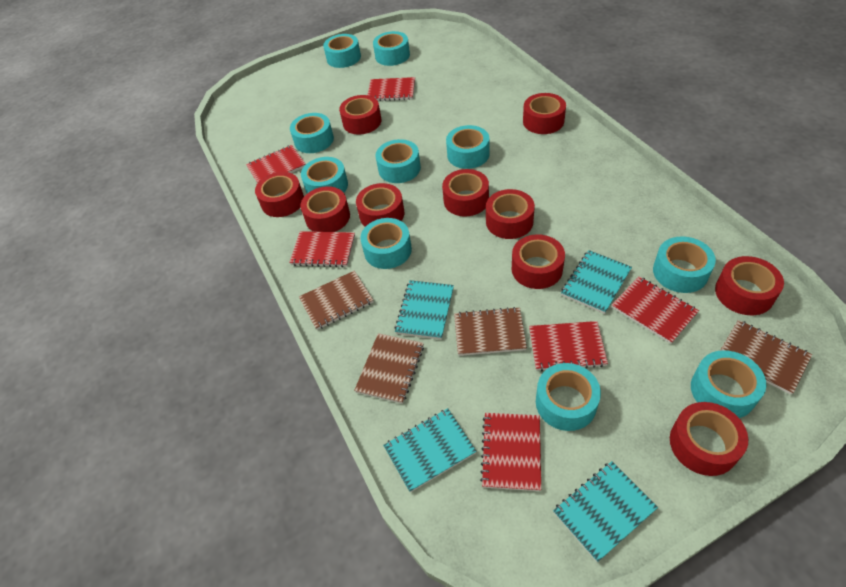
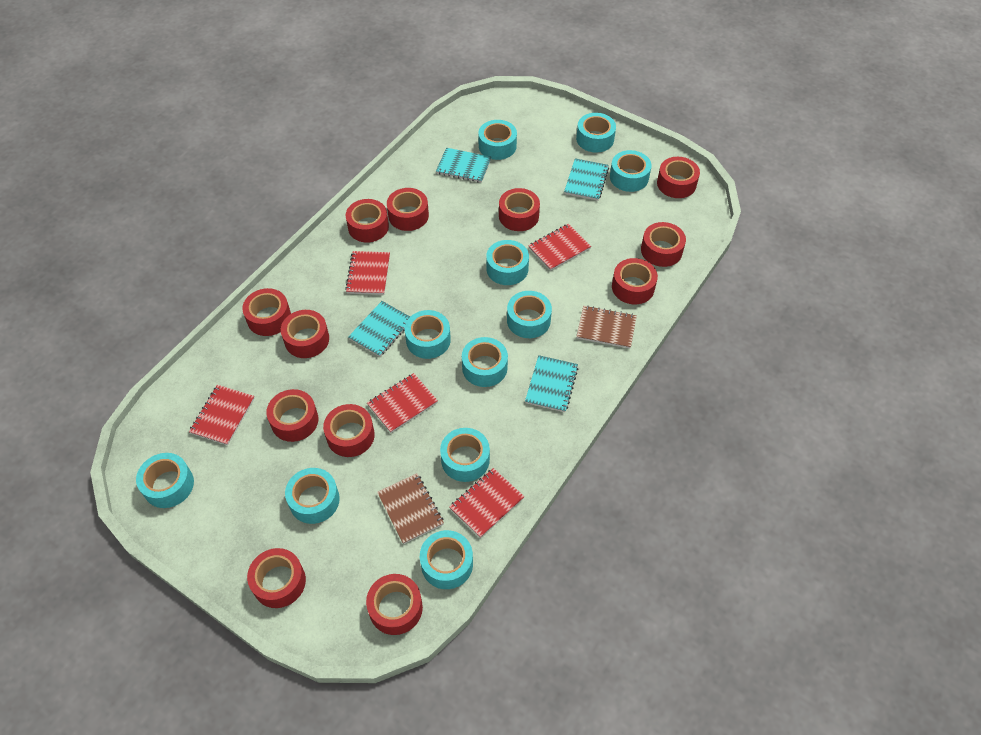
brown notebook: [299,270,373,330] [354,333,424,404] [454,307,527,356] [720,320,812,395] = 4 -> [377,473,444,544] [576,306,637,349] = 2
red notebook: [246,145,306,183] [289,231,355,267] [367,77,415,101] [480,413,541,491] [529,321,608,371] [612,276,699,344] = 6 -> [189,385,255,445] [345,251,390,295] [367,373,438,433] [449,468,525,538] [528,224,591,271] = 5
red tape: [255,172,304,217] [300,186,350,232] [339,95,381,134] [356,183,404,227] [442,169,489,216] [486,189,535,239] [512,234,565,289] [523,93,566,134] [670,402,748,476] [715,256,784,315] = 10 -> [242,288,291,336] [247,548,306,608] [266,389,318,442] [281,310,329,358] [323,404,375,457] [346,199,389,243] [366,574,423,635] [387,188,429,231] [499,188,540,231] [612,258,658,304] [641,222,686,267] [657,157,700,198] = 12
turquoise tape: [290,113,334,153] [301,157,348,193] [323,34,361,68] [360,218,412,269] [373,31,410,66] [376,139,421,183] [446,125,490,169] [536,363,601,431] [653,236,716,293] [691,350,766,418] = 10 -> [136,453,194,508] [285,468,340,524] [405,310,451,359] [420,530,473,589] [440,428,490,482] [462,337,508,387] [478,120,517,160] [486,240,529,285] [507,291,552,338] [576,113,616,153] [610,150,651,192] = 11

